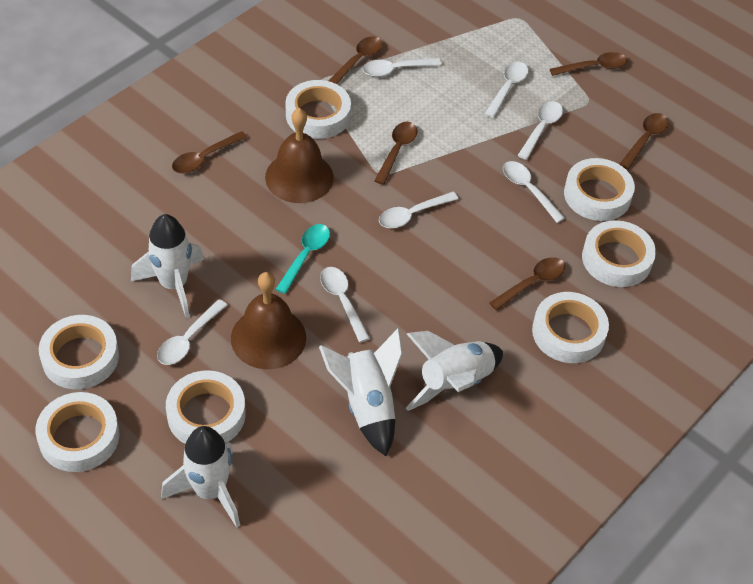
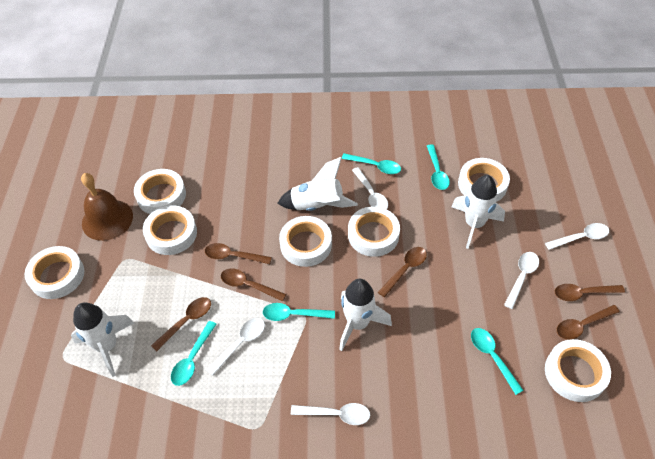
brown bell: [231,272,306,369] [265,108,334,203] = 2 -> [81,173,133,241] = 1
turquoise spoon: [276,224,330,294] = 1 -> [171,321,217,386] [263,303,335,321] [342,153,401,174] [427,144,450,190] [471,328,524,395] = 5
white spoon: [157,299,227,365] [320,267,370,342] [363,58,442,77] [379,192,458,228] [485,62,528,118] [503,161,565,223] [517,101,563,160] = 7 -> [207,318,265,376] [291,403,370,425] [352,167,388,209] [504,252,539,309] [545,223,609,250] = 5

